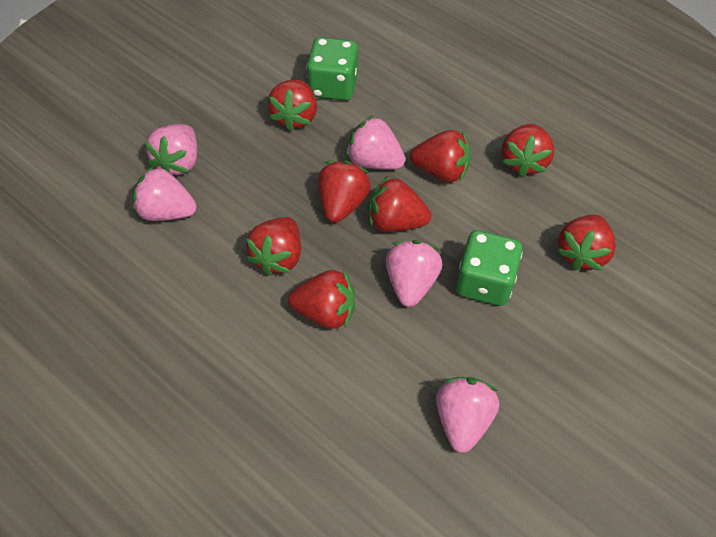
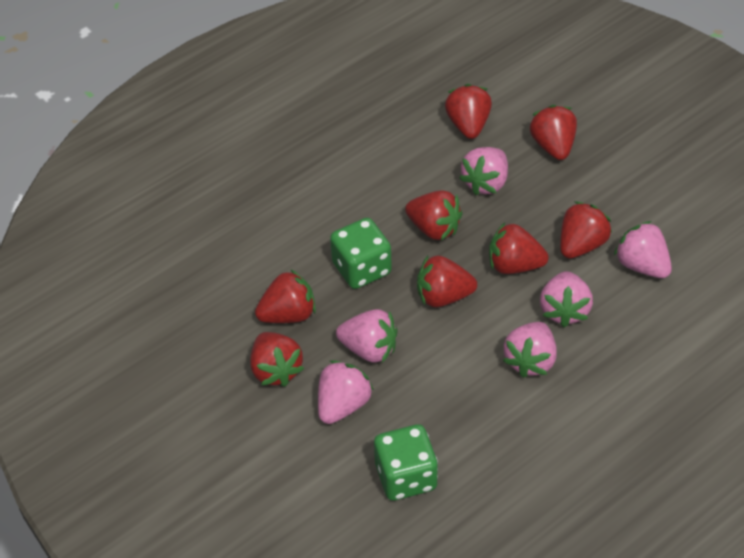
pink strawberry: [133,166,197,221] [145,124,197,175] [346,115,405,170] [385,240,442,307] [436,377,499,453] = 5 -> [318,360,374,424] [336,309,397,363] [459,147,508,195] [503,322,557,378] [540,271,593,327] [614,221,672,278] = 6

